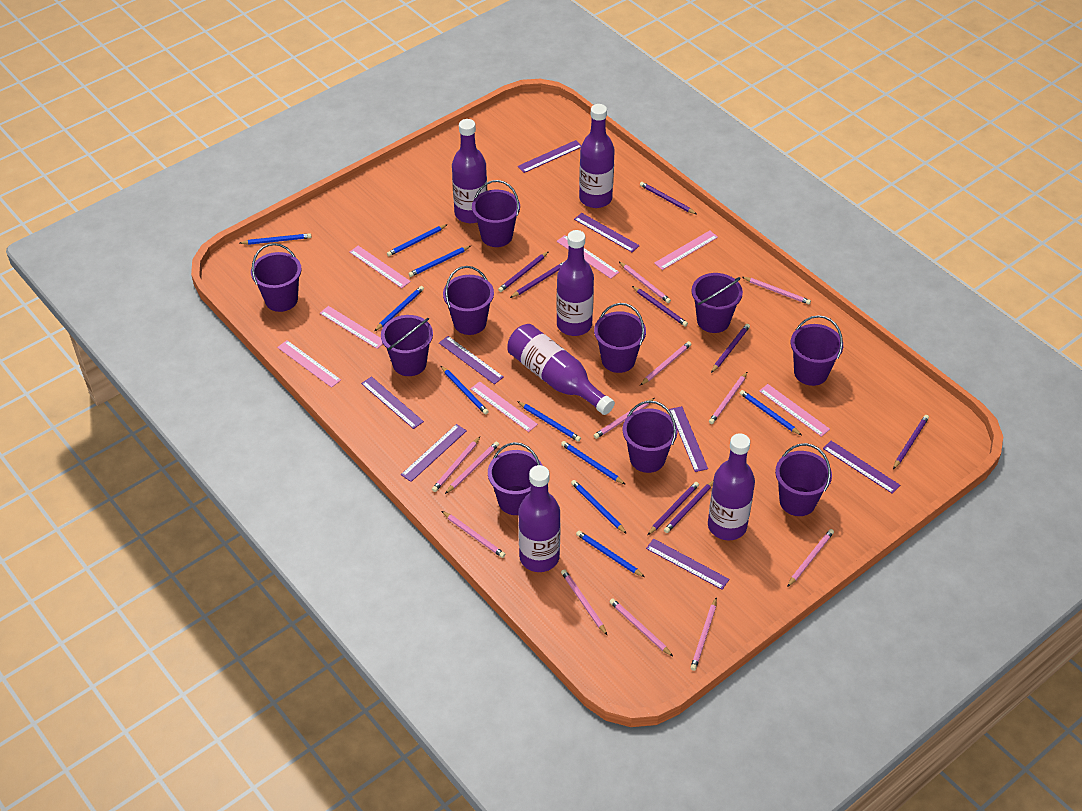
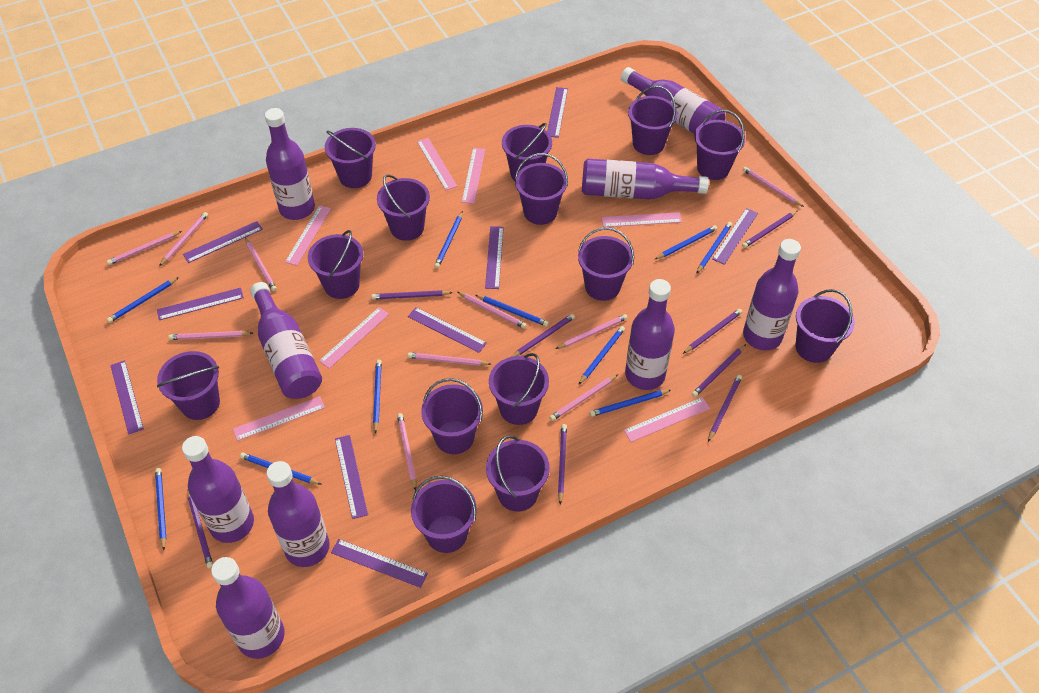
pink pencil: [432,437,480,492] [442,511,505,558] [445,441,499,494] [561,569,607,635] [594,398,654,439] [610,598,673,656] [619,262,671,303] [640,341,692,385] [690,597,717,671] [709,372,747,424] [742,277,811,305] [787,529,834,587] = 12 -> [107,231,182,265] [159,212,208,266] [168,331,253,340] [245,237,277,291] [397,413,417,491] [407,352,491,366] [458,292,527,329] [550,374,618,421] [556,314,628,349] [743,167,804,207] = 10
purple bottle: [452,119,487,223] [508,324,615,415] [518,465,561,572] [556,230,594,336] [579,104,615,208] [708,433,755,540] = 6 -> [182,436,254,543] [211,557,285,659] [250,282,322,399] [265,108,315,220] [267,461,330,567] [582,159,709,200] [621,67,726,134] [625,279,675,390] [743,239,801,350] = 9
purple bucket: [251,243,301,312] [381,315,433,376] [443,266,494,335] [472,180,520,247] [488,442,543,515] [594,303,646,373] [623,401,678,473] [691,273,743,333] [775,443,832,516] [791,315,843,386] = 10 -> [157,351,220,420] [308,230,363,299] [325,128,376,188] [377,175,430,241] [411,476,477,553] [421,378,483,454] [486,435,550,512] [489,353,549,425] [502,123,552,181] [515,153,568,225] [578,227,634,301] [628,86,678,155] [694,110,745,180] [795,289,855,363] = 14
purple ruler: [361,376,424,429] [401,424,467,482] [439,336,504,384] [517,140,582,173] [574,213,640,252] [646,539,730,590] [669,406,708,472] [823,441,900,494] = 8 -> [110,360,144,434] [157,288,244,320] [183,221,263,263] [331,539,428,588] [335,435,368,519] [408,307,487,353] [485,226,504,289] [547,87,568,138] [712,208,758,265] = 9

